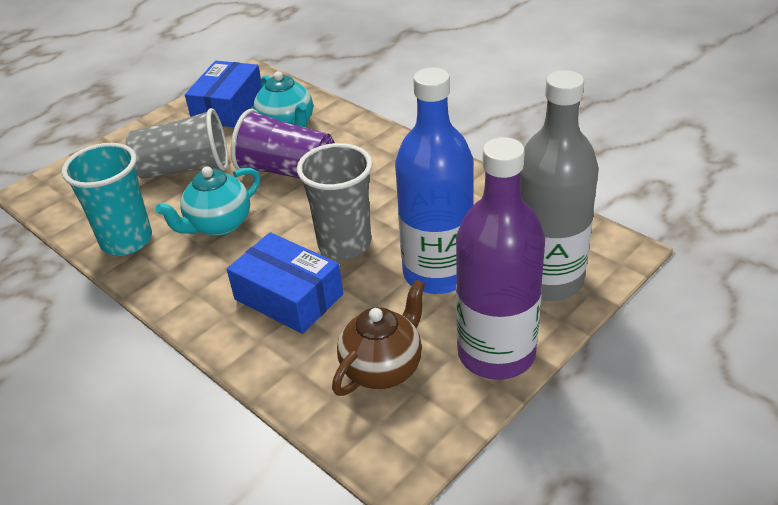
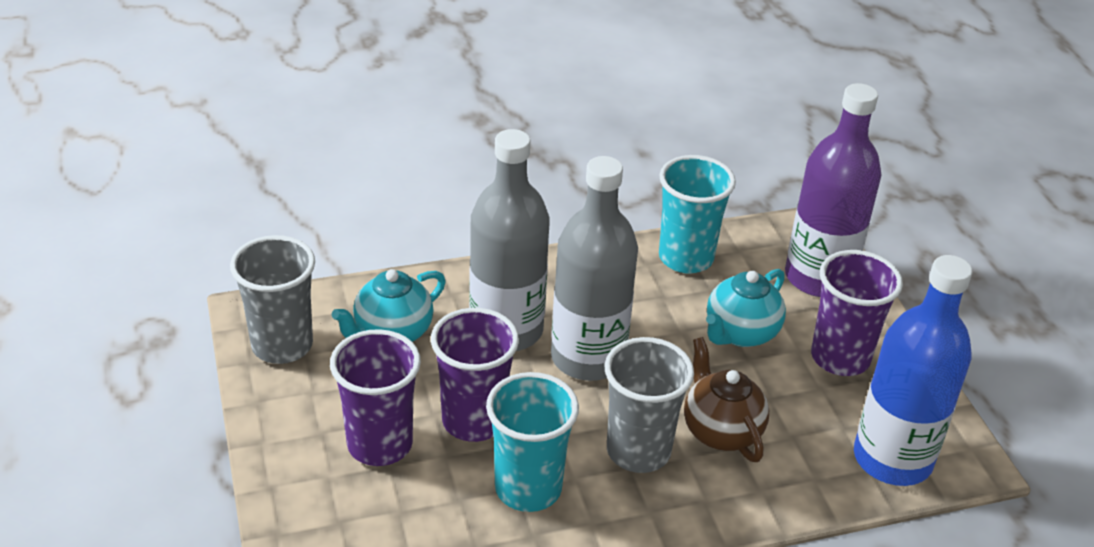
blue box: [185,61,262,128] [227,232,343,334] = 2 -> none = 0
grey bottle: [520,70,599,301] = 1 -> [469,129,550,351] [551,156,638,381] = 2
purple cup: [231,109,335,178] = 1 -> [330,329,421,466] [431,308,519,442] [811,250,903,376] = 3
turquoise cup: [62,143,152,255] = 1 -> [486,372,579,512] [659,155,736,273] = 2

